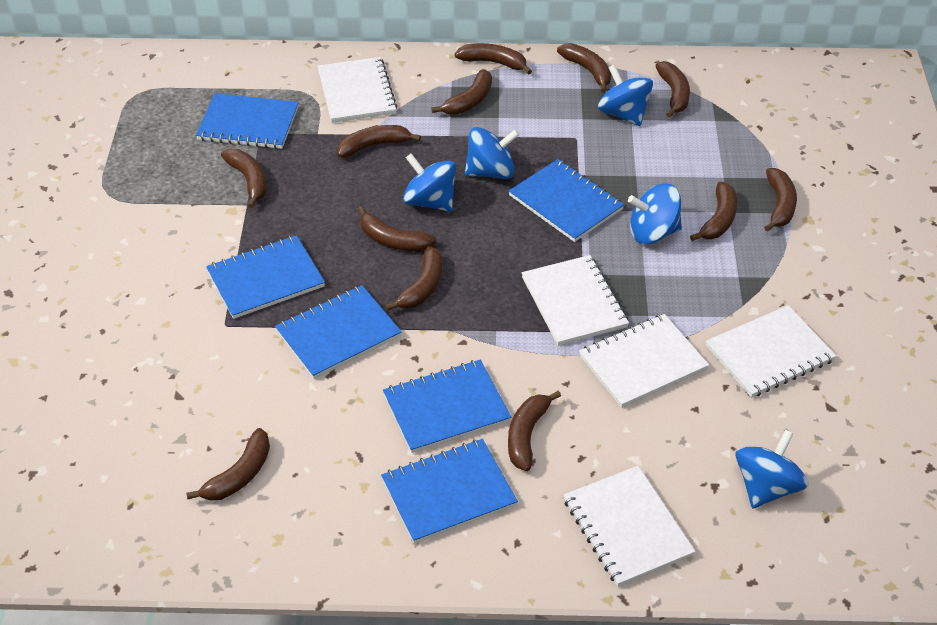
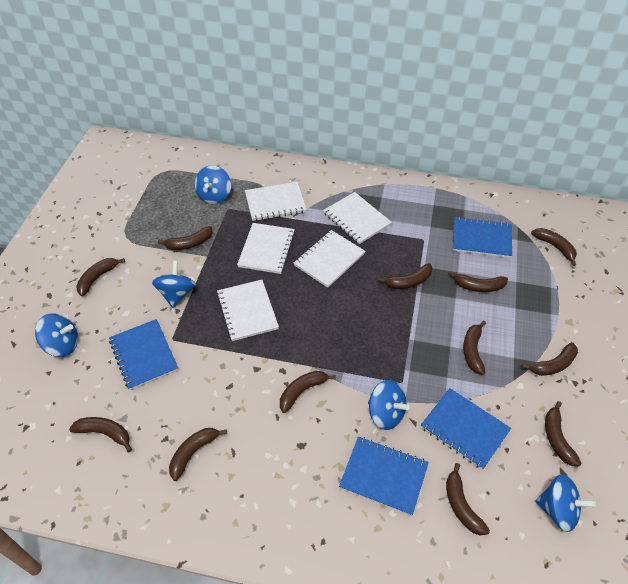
blue notebook: [196,93,299,149] [206,235,325,319] [275,285,402,379] [381,439,518,543] [383,360,511,453] [509,159,624,242] = 6 -> [109,319,178,390] [339,436,429,516] [421,388,511,470] [453,217,512,258] = 4

